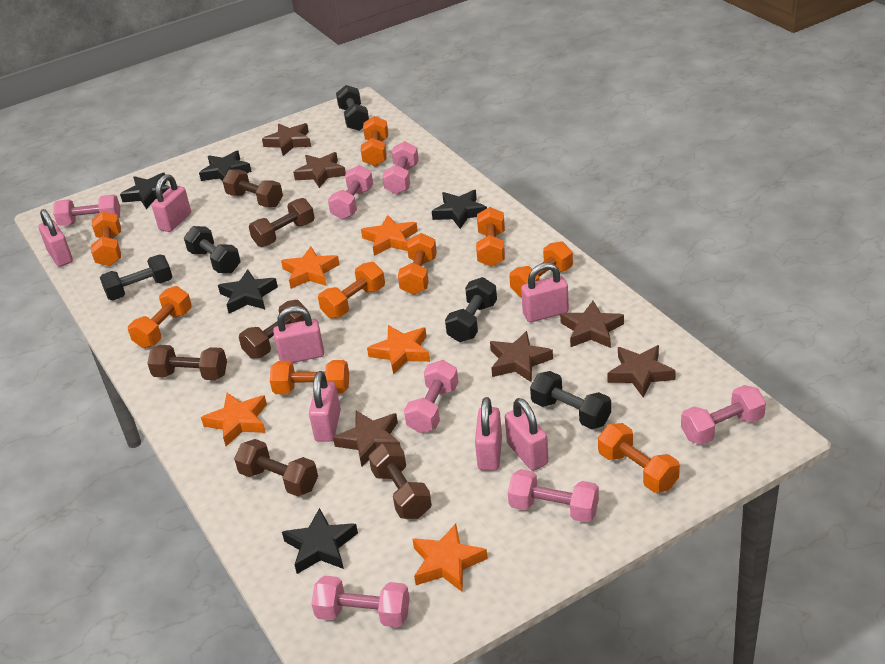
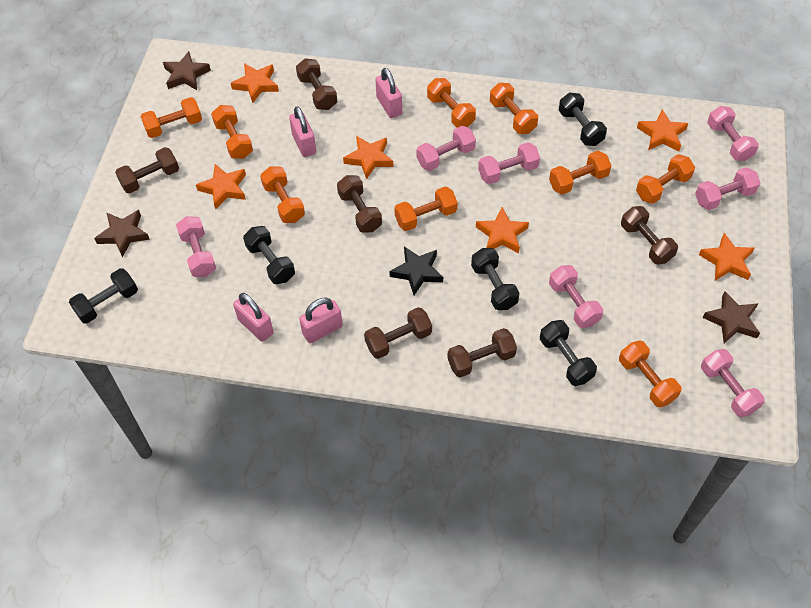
black star: [120,173,170,209] [199,150,252,181] [218,269,278,313] [282,508,358,574] [432,190,487,229] = 5 -> [389,247,443,295] = 1
brown star: [262,123,311,156] [293,152,346,188] [333,411,401,467] [490,331,553,383] [560,301,624,348] [607,345,676,397] = 6 -> [94,210,150,257] [163,51,211,90] [703,291,760,343] = 3
orange star: [201,393,267,446] [281,246,340,289] [361,215,418,256] [367,325,430,375] [412,524,488,592] = 5 -> [196,164,246,210] [231,63,279,103] [343,136,393,180] [476,207,529,253] [637,109,688,151] [699,233,754,281] = 6
pink padlock: [39,209,73,267] [152,174,191,232] [273,306,324,363] [309,371,341,442] [475,397,502,471] [505,398,549,471] [521,263,569,322] = 7 -> [233,293,274,342] [289,106,316,157] [299,297,343,343] [375,68,402,118] = 4

